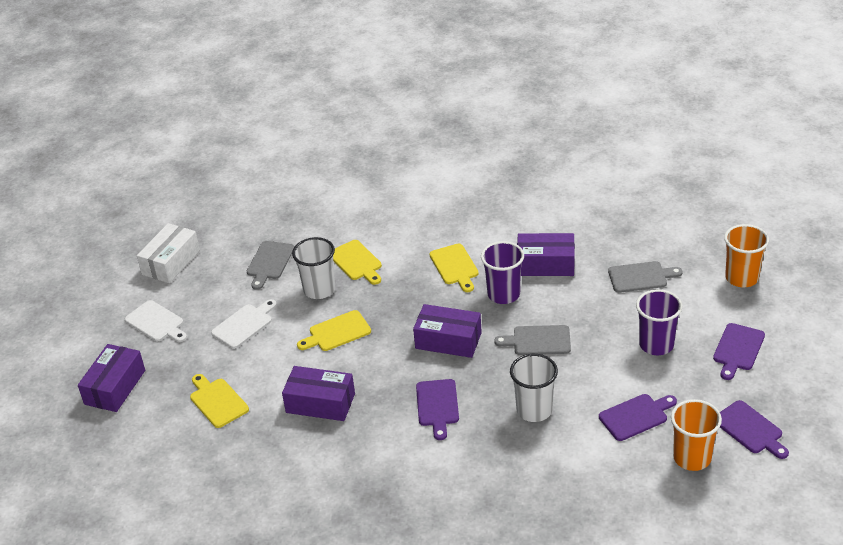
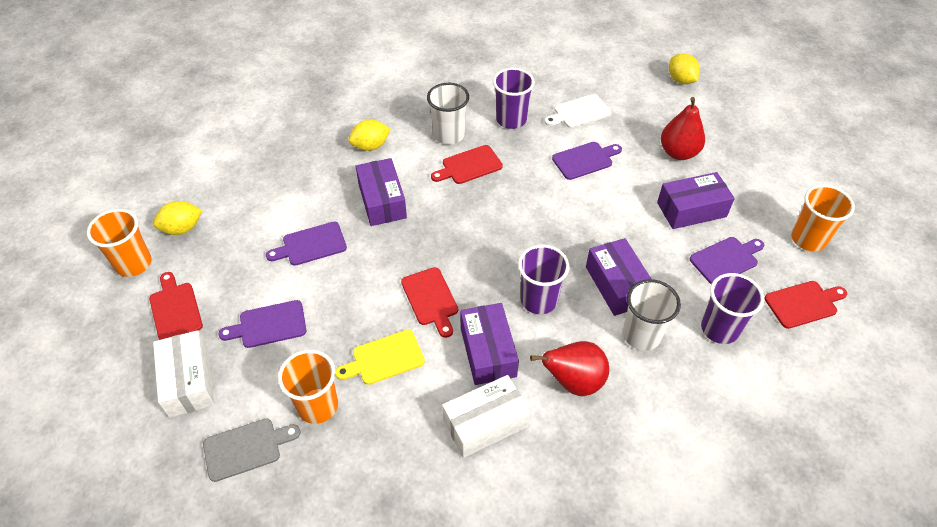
grey cutting board: [247,241,294,290] [494,325,571,355] [608,261,683,293] = 3 -> [203,418,301,482] = 1
orange cup: [671,399,722,471] [724,224,769,288] = 2 -> [87,209,152,277] [278,350,338,424] [791,185,855,252] = 3
purple cup: [481,241,524,304] [636,289,682,355] = 2 -> [493,68,535,129] [518,245,570,314] [701,273,764,344] = 3
red cutting board: none = 0 -> [149,272,203,340] [401,267,458,338] [431,145,503,184] [764,281,847,329] = 4
red pear: none = 0 -> [530,341,609,396] [661,97,705,160] = 2
white box: [137,223,200,283] = 1 -> [153,330,215,418] [442,375,530,458] = 2
white cutting board: [125,300,187,342] [211,299,277,349] = 2 -> [544,94,611,128] = 1
yellow cutting board: [190,374,249,428] [297,310,371,351] [333,240,382,285] [430,243,479,292] = 4 -> [335,330,425,385] = 1
yellow lemon: none = 0 -> [153,201,203,235] [348,119,391,151] [669,53,700,84] = 3

